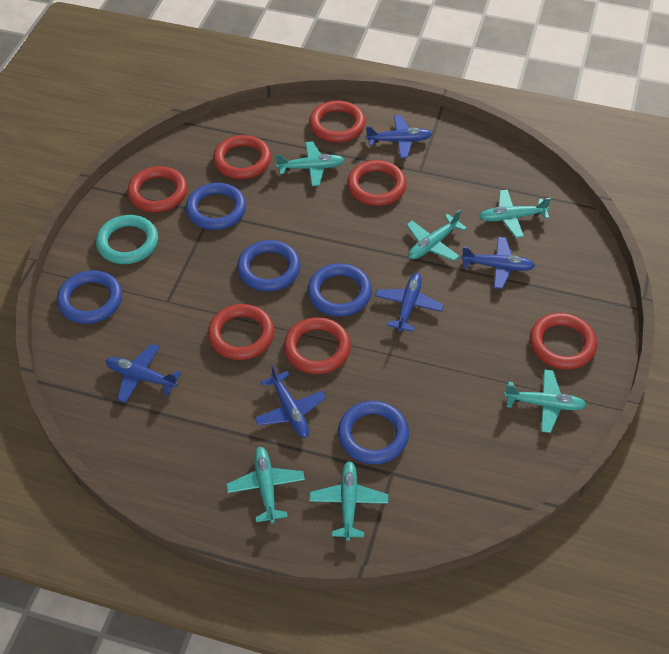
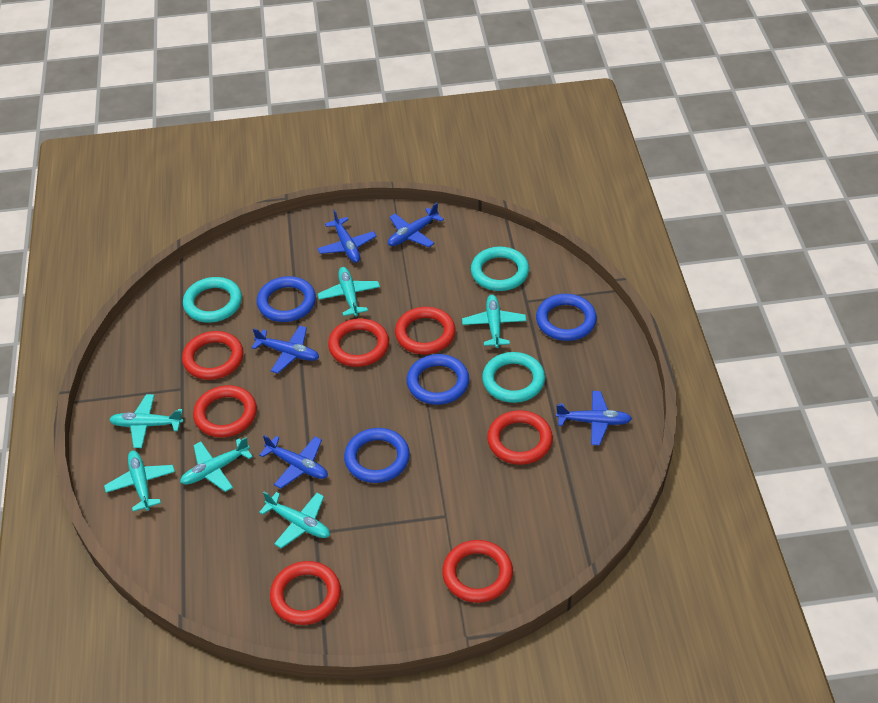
blue ring: [57,270,122,324] [186,183,246,230] [237,240,301,291] [307,263,372,316] [338,401,409,464] = 5 -> [257,276,316,322] [344,428,410,483] [407,354,469,405] [536,294,597,341] = 4
turquoise ring: [96,215,158,264] = 1 -> [183,277,242,323] [471,247,529,291] [482,352,545,403] = 3

